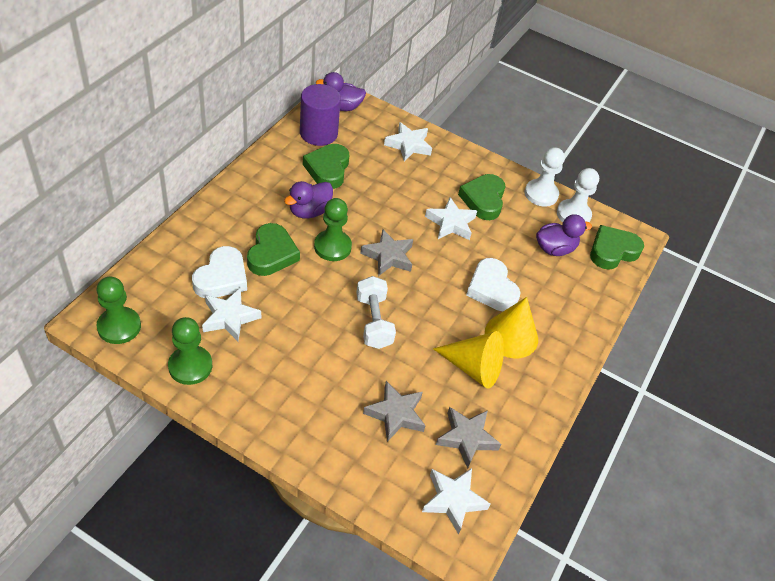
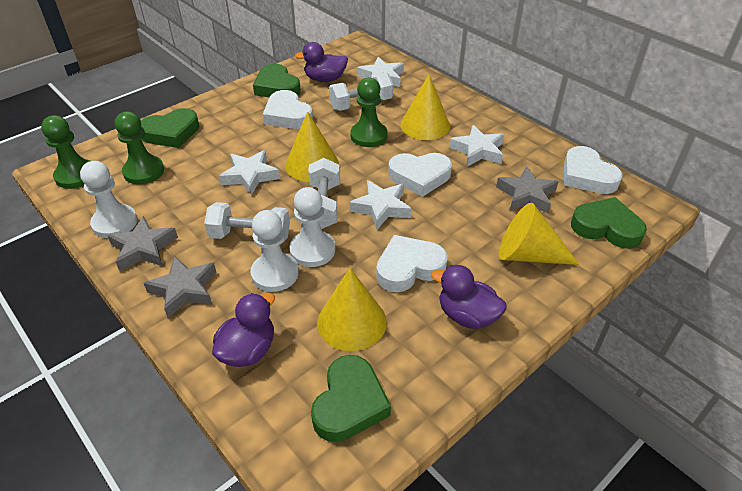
purple cylinder: [300,84,341,146] = 1 -> none = 0
white dumbbell: [356,276,396,349] = 1 -> [204,202,290,243] [308,158,340,229] [329,73,393,111] = 3
white heart: [192,246,247,298] [466,258,520,312] = 2 -> [263,90,313,129] [376,235,448,292] [388,153,452,197] [564,146,623,194] = 4
white pawn: [525,147,565,207] [557,168,599,222] = 2 -> [80,161,137,238] [251,210,299,292] [290,187,335,267] = 3
yellow cone: [433,331,504,389] [485,297,538,358] = 2 -> [285,111,339,182] [317,268,387,351] [400,74,450,140] [499,203,580,265] = 4

